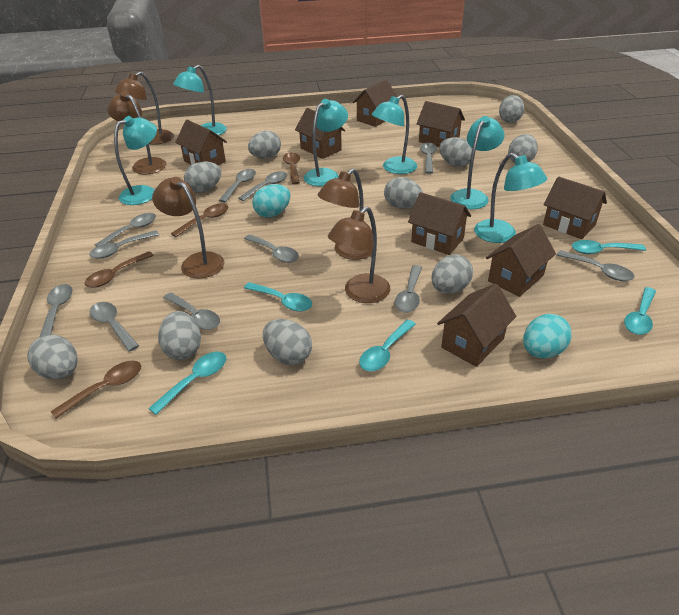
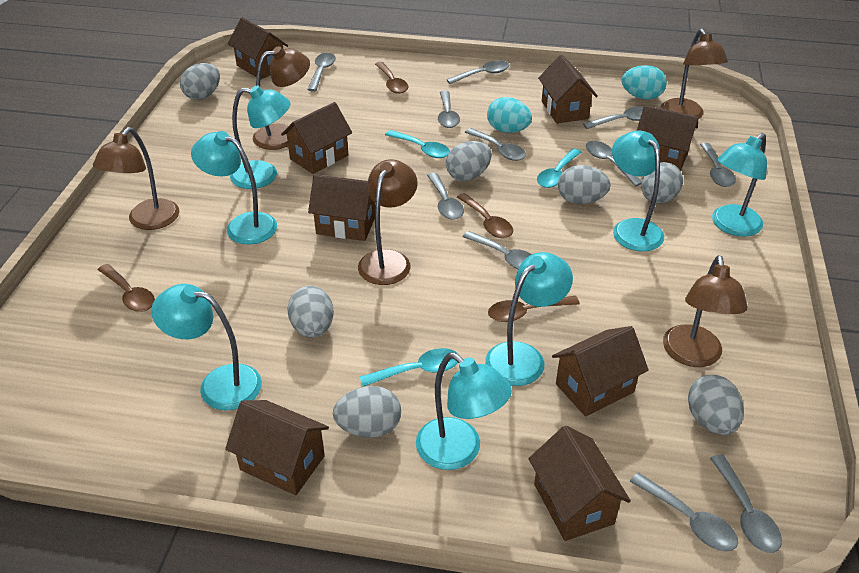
grey egg: [27,334,78,380] [158,311,201,360] [184,162,221,193] [248,131,281,159] [263,319,312,365] [384,177,423,208] [431,255,473,294] [439,137,472,167] [499,95,524,123] [508,134,538,163] = 10 -> [180,63,220,100] [287,286,334,338] [333,386,401,438] [446,141,492,181] [558,165,611,204] [641,162,683,204] [688,375,744,435] = 7
turquoise lamp: [114,116,157,205] [173,65,227,135] [304,99,348,186] [372,95,417,174] [450,116,505,209] [474,153,547,243] = 6 -> [151,284,262,410] [191,131,277,244] [230,85,290,189] [416,352,512,470] [485,252,573,386] [612,130,664,251] [712,133,767,237] = 7
turquoise spoon: [148,352,226,415] [244,282,312,311] [359,320,416,371] [572,240,646,254] [624,287,656,335] = 5 -> [360,348,458,387] [385,130,450,158] [537,149,581,188] = 3

